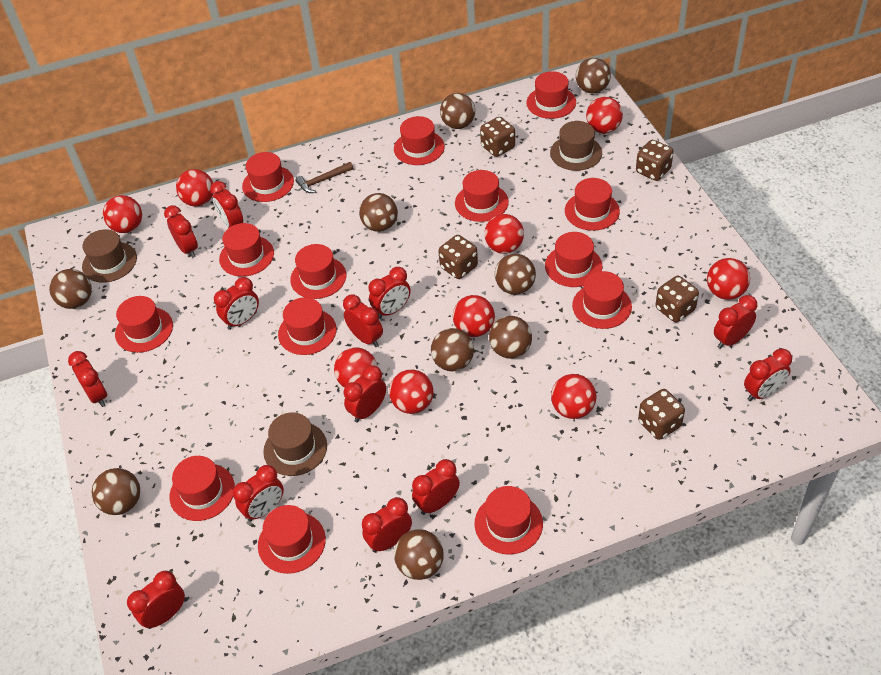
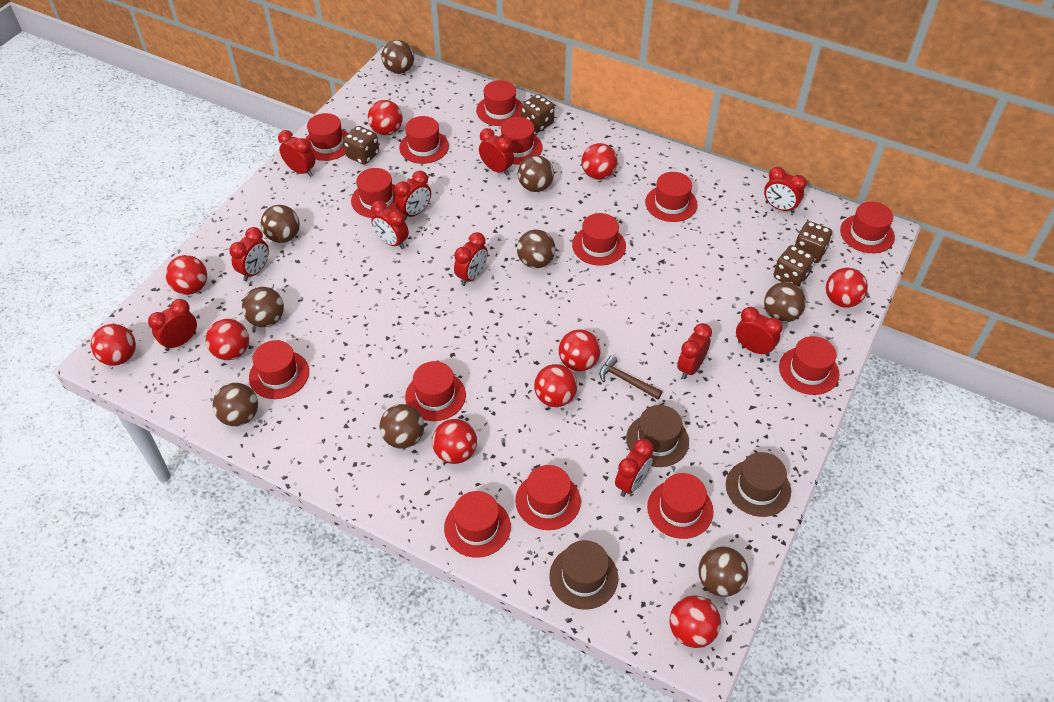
brown dice: [438,235,478,279] [480,117,515,157] [636,140,674,181] [638,389,685,440] [655,276,699,322] = 5 -> [343,126,379,165] [521,94,554,132] [774,245,815,287] [795,221,832,263] = 4
red ball: [103,195,142,233] [176,169,213,207] [334,347,377,388] [389,369,434,414] [453,295,495,337] [484,214,524,254] [551,374,596,419] [586,97,623,134] [707,258,750,300] = 9 -> [90,324,136,366] [166,255,207,295] [206,319,249,360] [368,100,402,135] [432,419,477,464] [534,364,577,407] [559,329,601,371] [581,143,617,180] [669,595,721,648] [826,268,868,308] = 10
red clock: [68,351,107,407] [127,571,185,629] [164,205,198,258] [210,181,243,228] [214,277,259,330] [233,465,284,522] [343,295,383,347] [344,365,386,423] [362,497,412,553] [368,267,411,319] [412,459,460,515] [714,295,757,349] [744,349,792,401] = 13 -> [148,299,197,351] [229,227,269,281] [278,130,315,177] [371,201,409,249] [394,171,431,220] [454,232,488,286] [479,128,514,176] [615,439,654,497] [677,323,712,379] [736,307,783,357] [764,167,807,214] = 11

